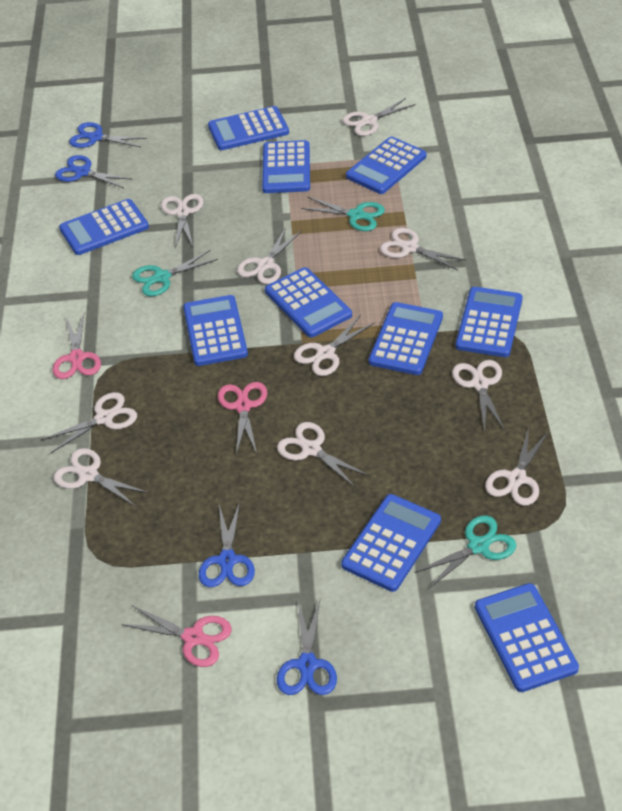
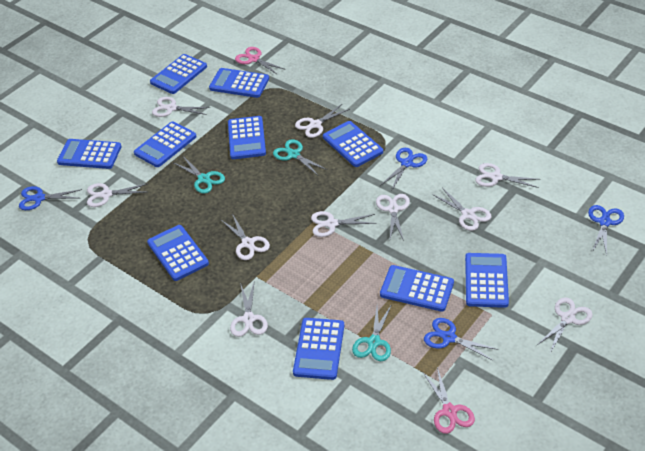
pink scissors: [53,314,101,379] [121,605,232,667] [218,382,267,455] = 3 -> [235,47,284,75] [423,367,475,434] = 2

